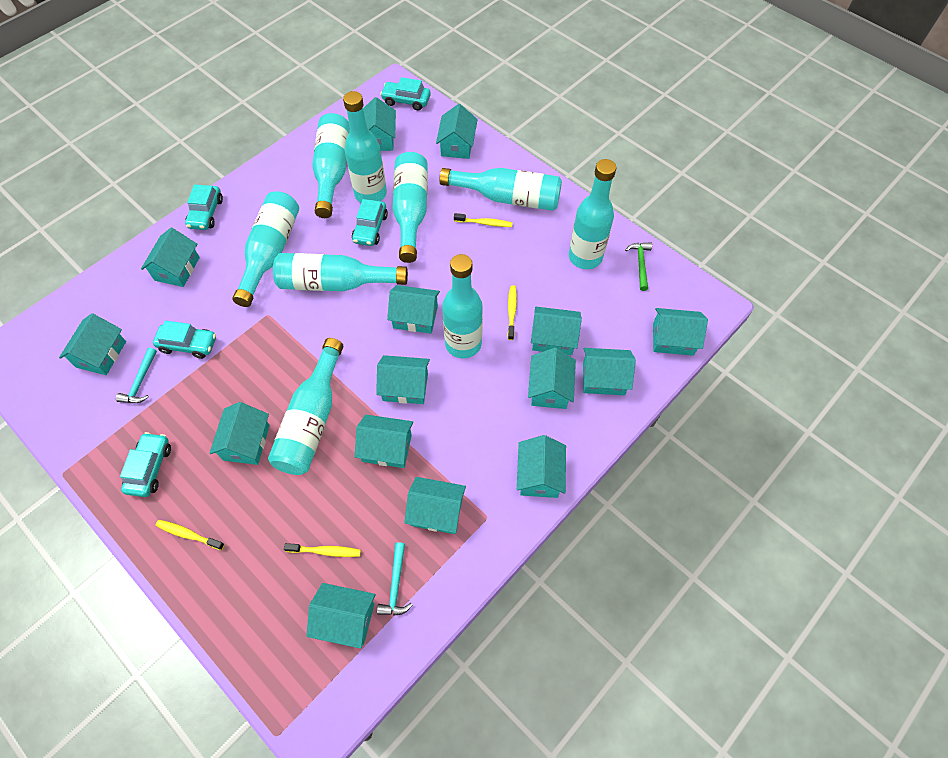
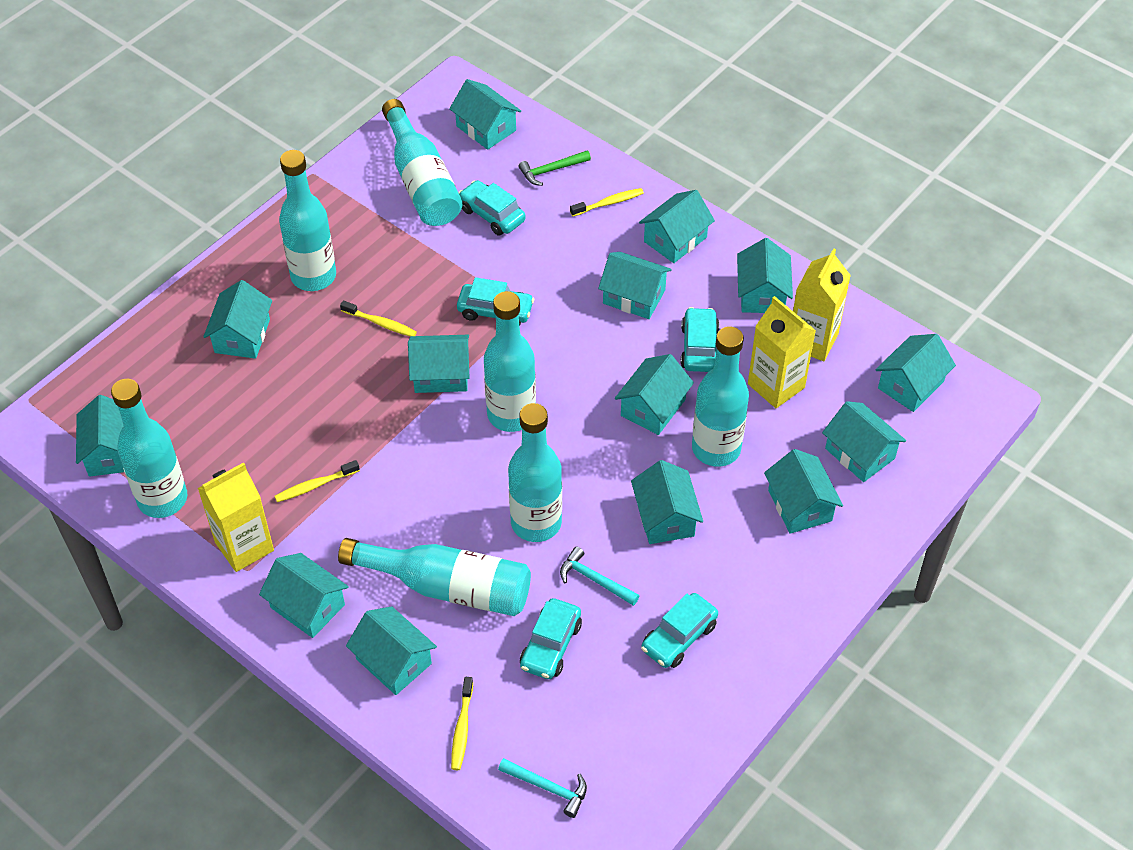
turquoise bottle: [233,191,299,307] [268,338,343,475] [273,253,408,291] [312,113,350,218] [343,91,387,203] [393,152,428,263] [439,168,562,211] [442,254,483,358] [569,159,616,269] = 9 -> [111,379,187,518] [279,150,336,291] [338,538,531,616] [382,99,462,226] [484,291,536,432] [508,403,562,542] [692,326,749,467] = 7
turquoise house: [59,313,126,375] [141,228,200,287] [209,402,270,465] [306,583,375,649] [355,415,413,468] [363,97,396,151] [376,355,430,404] [387,285,440,333] [404,477,466,534] [436,104,478,159] [517,435,566,498] [528,348,576,409] [531,307,582,355] [583,348,636,395] [653,308,708,356] = 15 -> [76,395,124,477] [203,280,272,359] [259,553,349,638] [346,606,437,695] [408,335,470,393] [449,79,521,150] [598,252,672,319] [615,354,694,435] [631,460,703,544] [639,190,715,263] [737,238,793,313] [764,449,843,534] [822,401,906,482] [875,334,956,412] = 14
yellow carton: none = 0 -> [198,462,274,572] [748,296,816,408] [793,248,851,361] = 3

